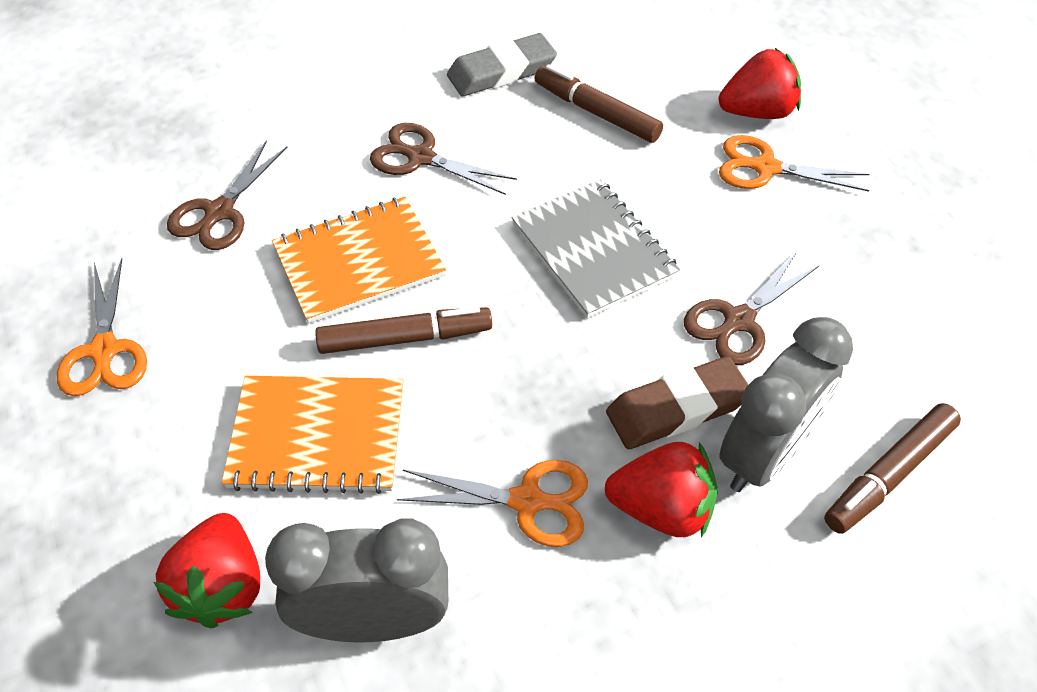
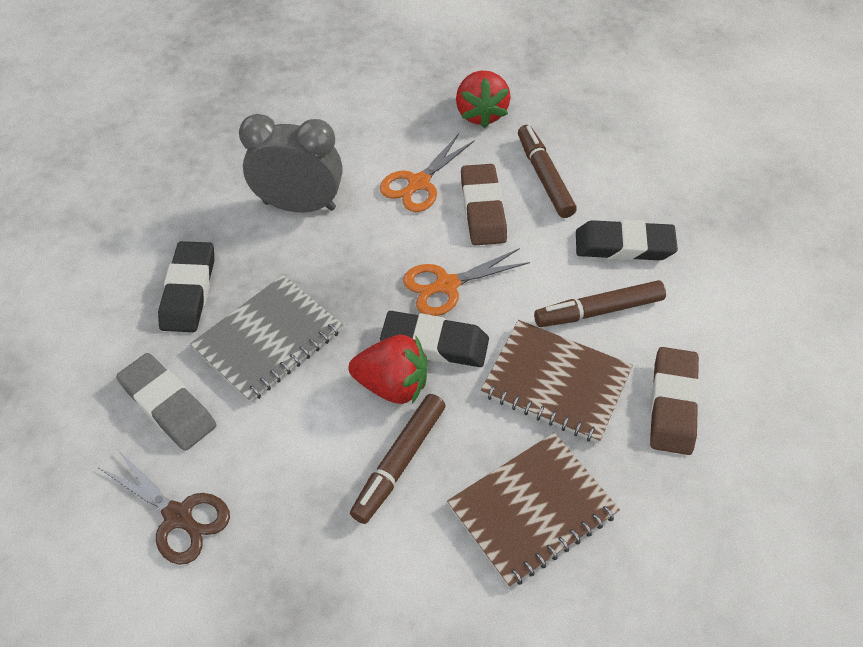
black eraser: none = 0 -> [158,241,214,332] [380,311,489,367] [576,220,678,260] = 3
brown eraser: [606,356,749,449] = 1 -> [461,164,507,245] [650,347,700,455] = 2
brown notebook: none = 0 -> [447,433,620,588] [481,320,633,443] = 2
brown scissors: [167,140,288,250] [370,123,517,195] [684,252,820,365] = 3 -> [99,449,230,565] = 1
grey clock: [265,518,448,643] [719,317,853,492] = 2 -> [239,114,343,212] = 1
orange notebook: [222,376,404,494] [272,197,446,324] = 2 -> none = 0
orange scissors: [57,258,147,396] [397,460,588,547] [719,135,869,192] = 3 -> [380,134,475,212] [403,248,530,316] = 2
red strawberry: [154,513,260,628] [605,442,717,537] [719,48,801,119] = 3 -> [349,335,427,404] [456,70,511,128] = 2

